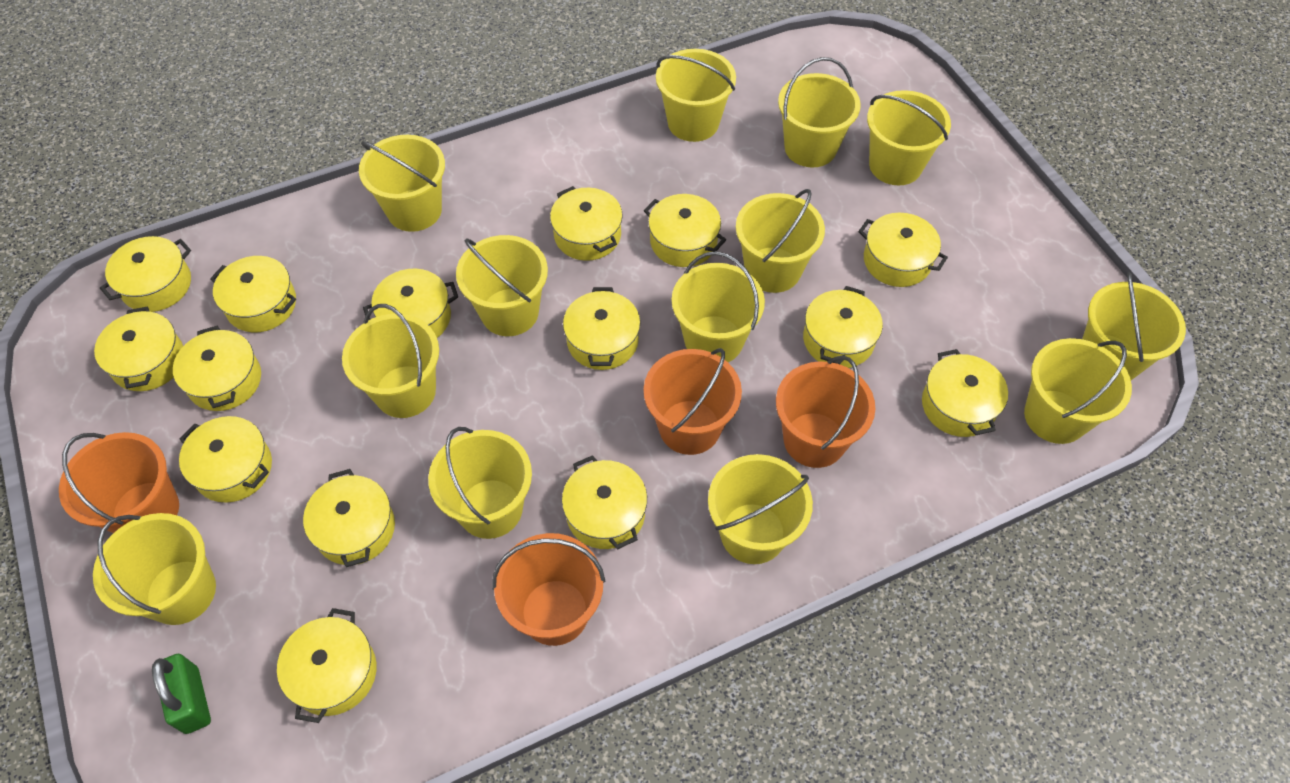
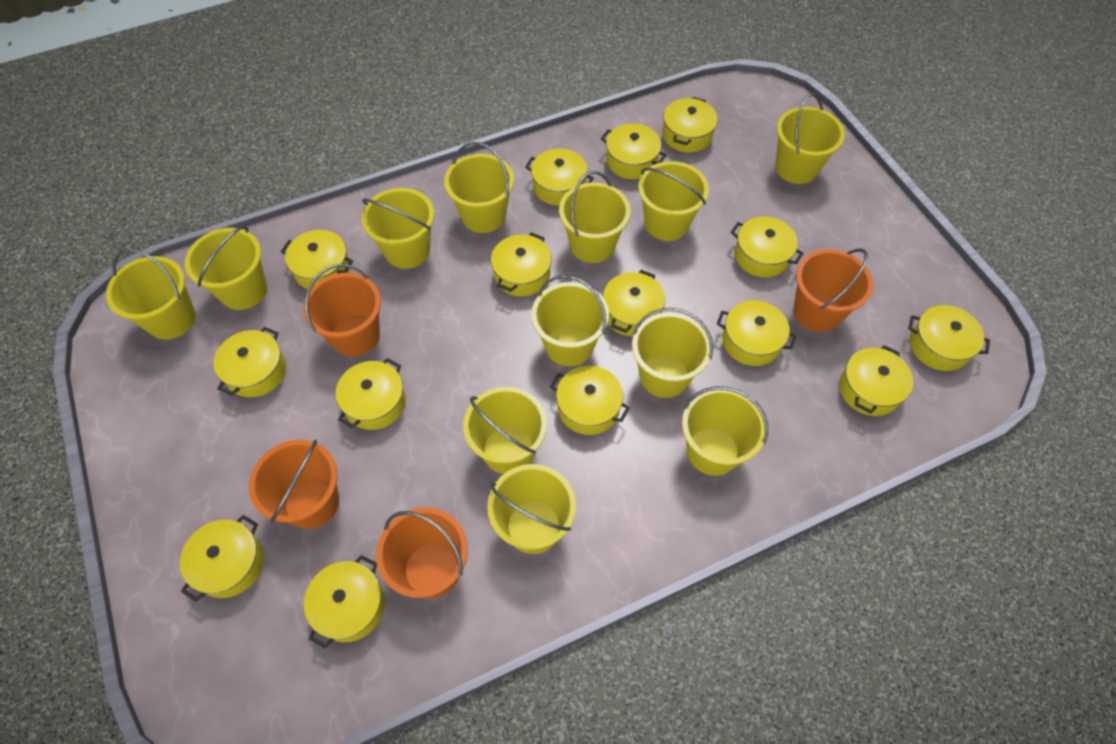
green padlock: [152,654,211,734] = 1 -> none = 0
yellow bucket: [93,513,216,625] [342,304,439,418] [359,135,445,232] [428,427,532,539] [456,235,548,336] [656,49,736,142] [672,251,765,362] [708,454,813,564] [736,189,825,293] [778,57,861,167] [867,90,951,185] [1024,338,1132,444] [1082,272,1186,380] = 13 -> [106,249,196,340] [185,226,267,310] [362,188,434,269] [444,142,514,233] [463,387,547,474] [487,464,576,554] [531,275,609,366] [559,171,631,263] [632,308,713,398] [638,161,709,241] [682,386,768,476] [775,93,845,184] = 12

